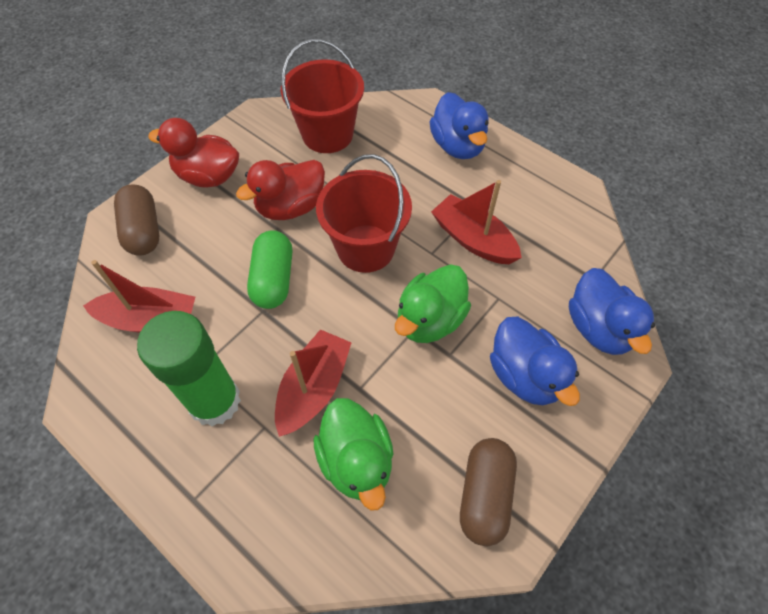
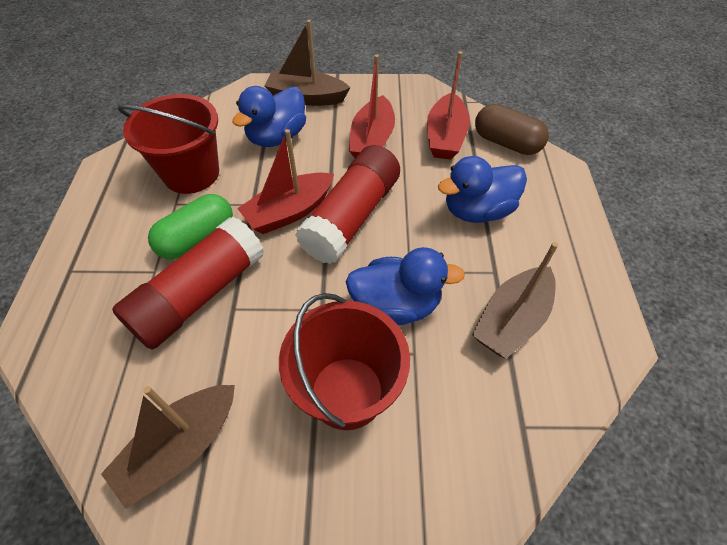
brown boat: none = 0 -> [101,385,235,509] [264,20,350,106] [472,242,558,359] = 3
brown capsule: [114,184,159,256] [460,438,517,546] = 2 -> [475,104,549,155] = 1
green duck: [313,398,394,510] [395,264,471,343] = 2 -> none = 0
green glue stick: [137,311,241,426] = 1 -> none = 0
red duck: [148,118,239,188] [236,160,325,220] = 2 -> none = 0
red glue stick: none = 0 -> [112,217,264,350] [295,145,400,264] = 2

